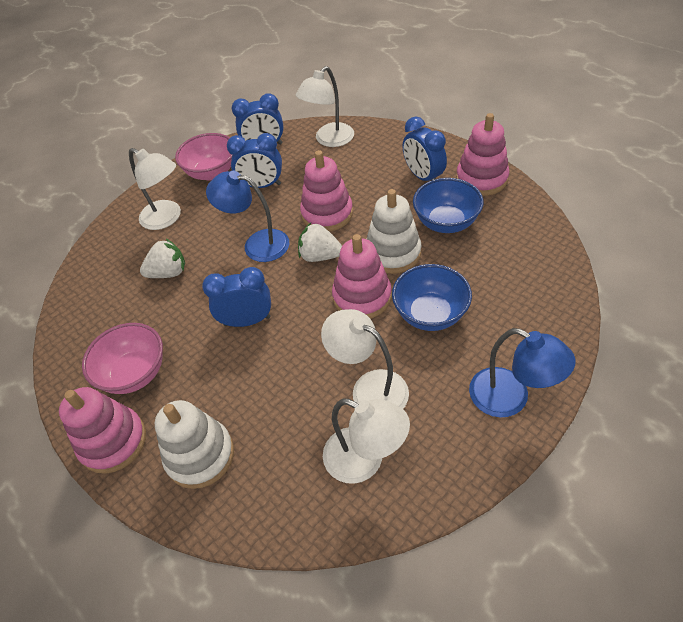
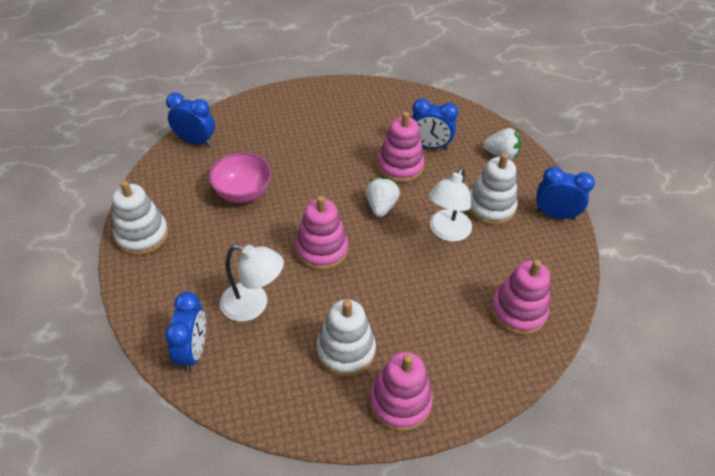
blue bowl: [392,264,472,331] [413,178,484,233] = 2 -> none = 0
blue lamp: [206,171,289,262] [469,328,576,418] = 2 -> none = 0
pink bowl: [82,323,163,394] [175,133,232,181] = 2 -> [209,152,272,203] = 1
white lamp: [129,148,181,230] [296,66,354,147] [321,309,409,409] [323,399,410,484] = 4 -> [220,244,284,322] [429,167,472,242] = 2
white stacking toy: [155,400,234,489] [367,189,421,274] = 2 -> [112,180,169,255] [316,299,376,377] [468,153,518,225] = 3

